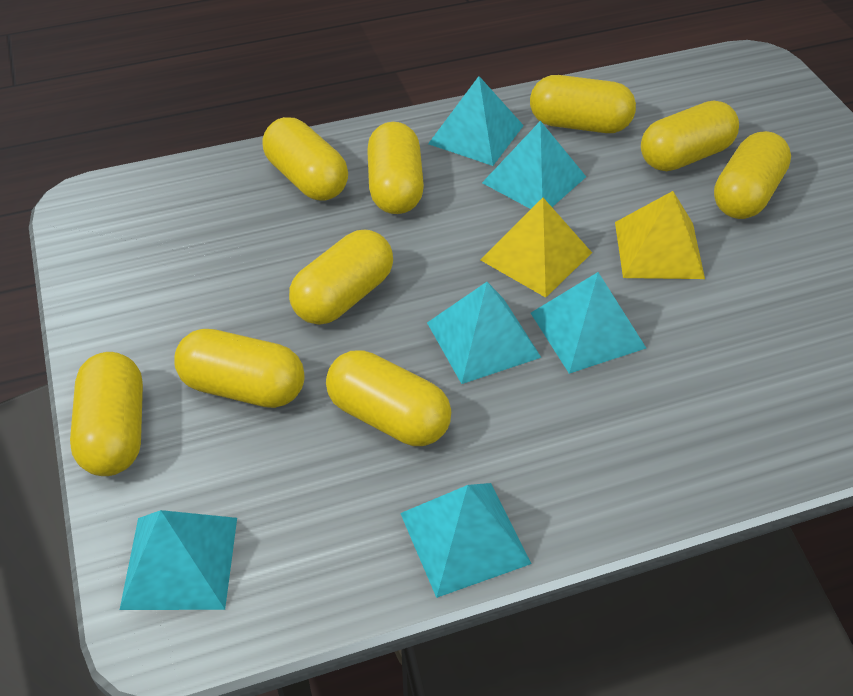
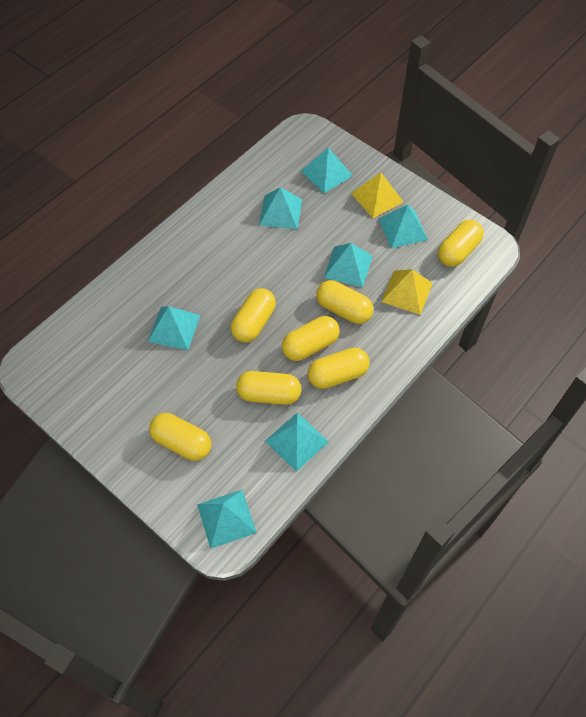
turquoise pyramid: [120,510,237,610] [400,483,531,598] [427,282,542,384] [428,76,524,166] [482,121,586,209] [531,272,646,374] = 6 -> [148,306,201,350] [197,490,257,549] [259,187,302,229] [265,412,329,472] [301,148,353,193] [324,243,373,288] [378,205,428,249] = 7
yellow capsule: [70,352,143,476] [174,329,305,408] [262,117,348,201] [289,230,393,325] [326,350,451,446] [367,122,424,214] [530,75,636,133] [641,100,739,171] [714,131,791,219] = 9 -> [149,413,212,461] [231,288,276,343] [236,371,302,405] [282,316,340,361] [307,347,370,389] [316,280,373,324] [438,220,484,267] = 7

